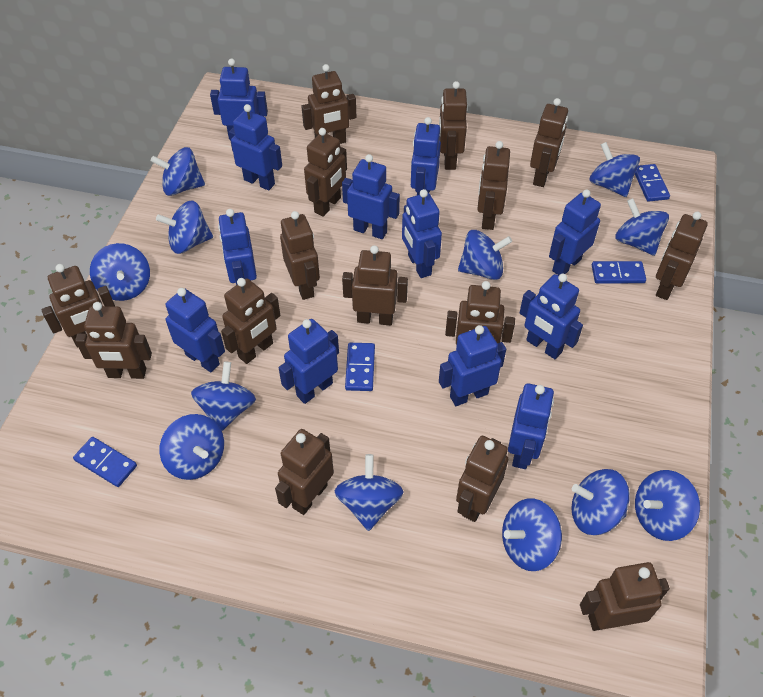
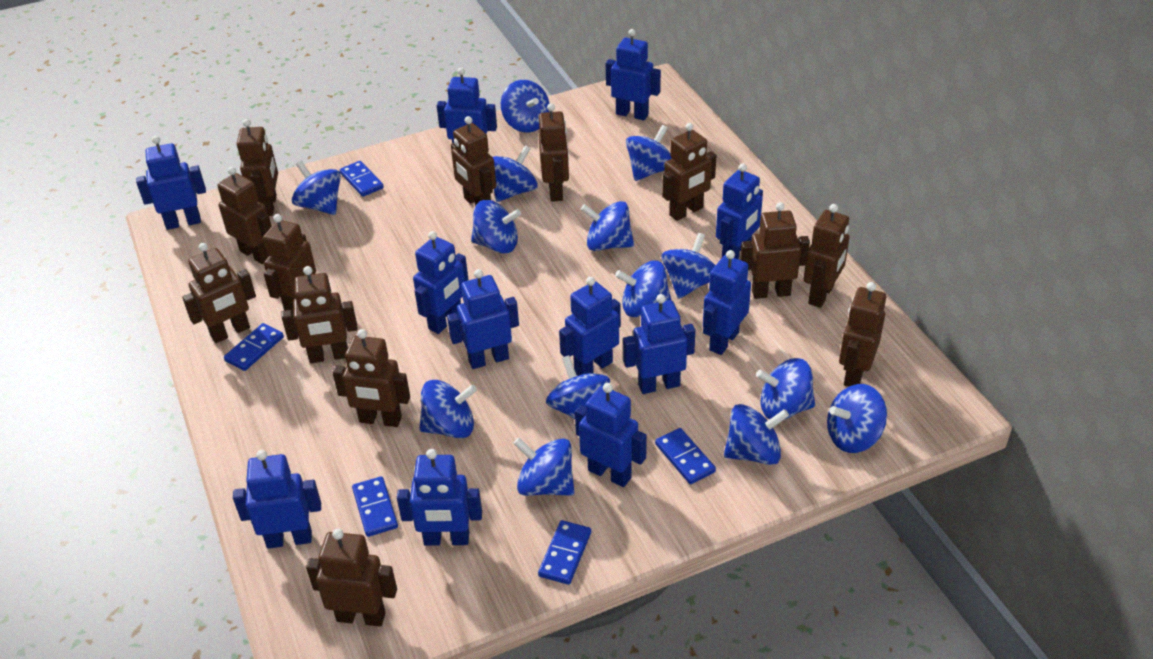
blue domino: [73,437,137,487] [345,343,375,391] [592,261,646,283] [635,164,670,202] = 4 -> [224,323,284,371] [340,161,384,197] [352,476,398,537] [538,520,591,585] [655,428,716,484] = 5
blue spinning top: [90,243,150,301] [151,147,205,196] [156,201,213,254] [159,414,224,480] [191,361,256,431] [335,454,404,531] [458,230,512,280] [502,498,562,571] [571,469,630,535] [589,142,640,197] [615,198,669,256] [635,470,700,541] = 12 -> [292,161,341,215] [419,380,477,439] [471,200,521,253] [493,145,538,202] [501,80,550,132] [513,438,574,496] [546,355,610,419] [581,201,634,251] [615,261,671,317] [626,125,672,181] [662,233,716,299] [724,404,789,465] [756,358,815,420] [827,384,887,453] = 14
brown robot: [41,264,115,348] [75,302,152,379] [221,278,280,364] [275,429,334,515] [280,211,320,300] [301,64,356,144] [304,128,347,217] [342,245,408,326] [439,81,467,170] [445,281,515,345] [456,436,508,522] [477,141,510,230] [530,98,568,187] [580,562,670,631] [656,212,708,300] = 15 -> [182,243,256,343] [218,167,272,264] [237,119,278,216] [263,214,316,313] [281,266,358,363] [306,528,397,626] [332,329,410,427] [451,116,496,207] [538,103,569,202] [662,123,716,221] [740,202,810,299] [804,204,850,308] [839,282,886,387] = 13

